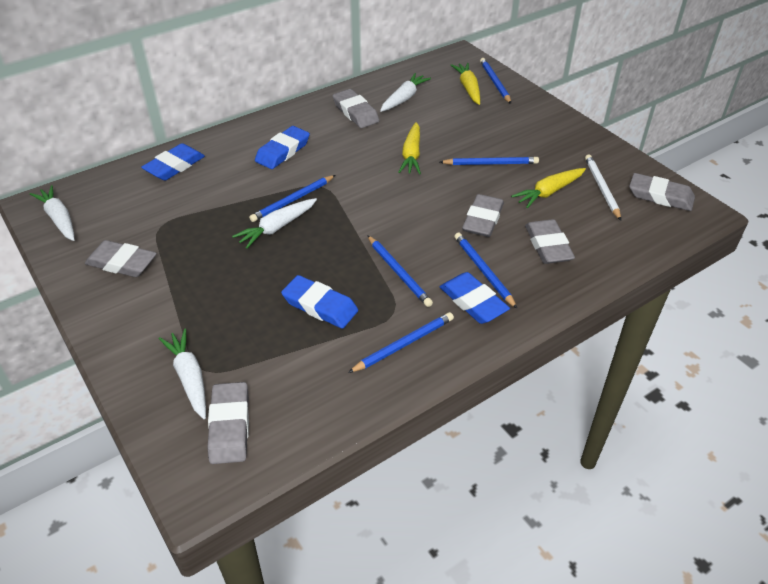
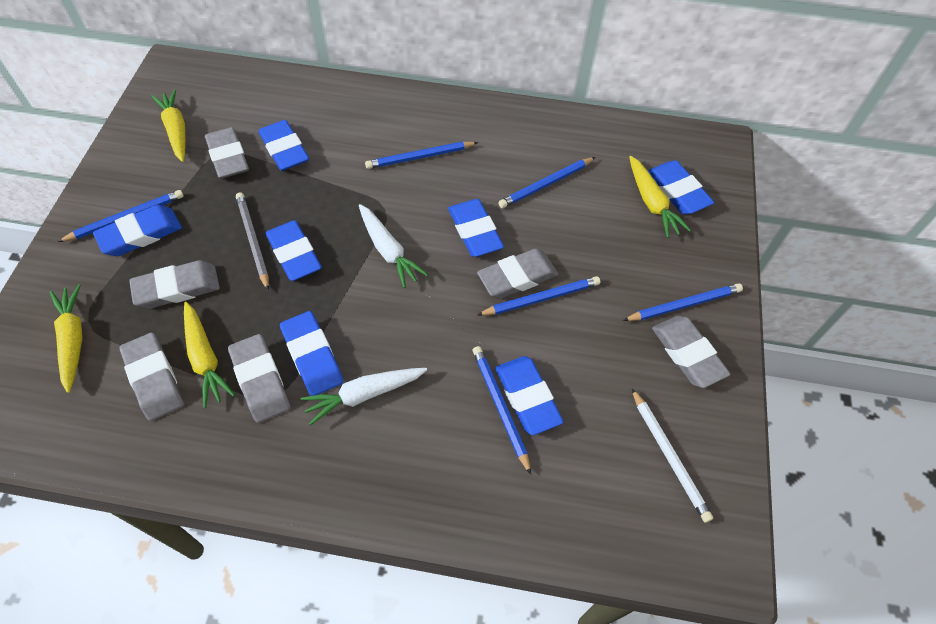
blue eraser: [141,143,205,180] [255,126,310,169] [281,275,358,329] [440,272,510,324] = 4 -> [93,205,182,256] [259,120,309,171] [266,220,322,281] [280,311,344,396] [448,199,504,257] [495,356,564,435] [647,161,714,214] = 7
grey pencil: none = 0 -> [236,192,269,291] = 1
white carrot: [30,185,75,241] [159,328,206,419] [232,198,317,249] [380,73,431,112] = 4 -> [301,368,427,426] [359,204,428,288] = 2
yellow carrot: [398,122,421,174] [451,63,480,105] [511,168,586,208] = 3 -> [50,284,83,393] [151,89,186,162] [184,302,235,408] [629,156,691,238] = 4

